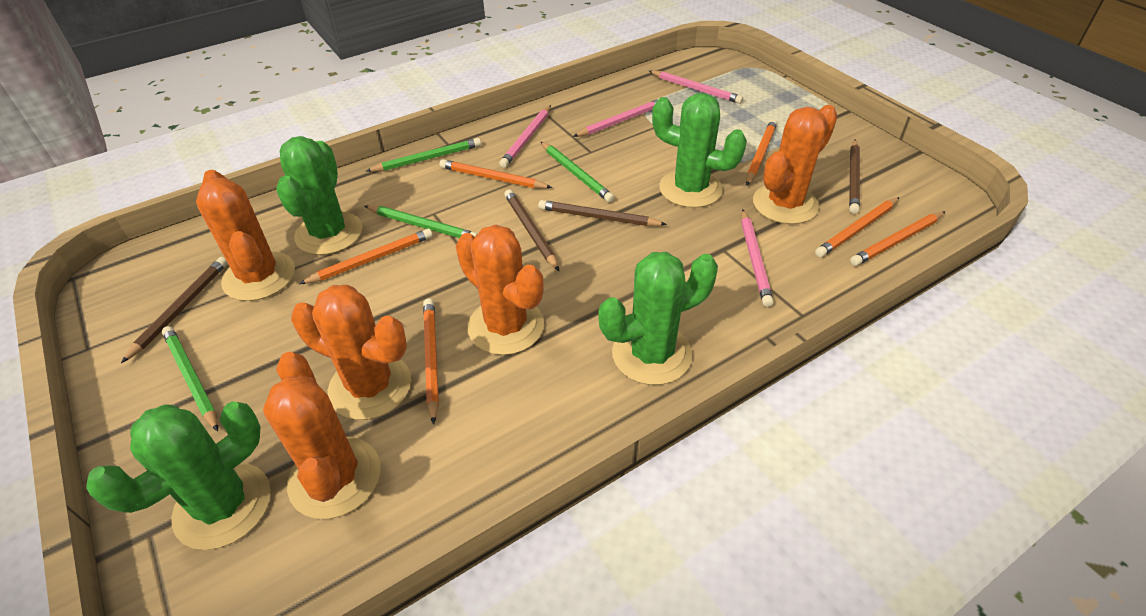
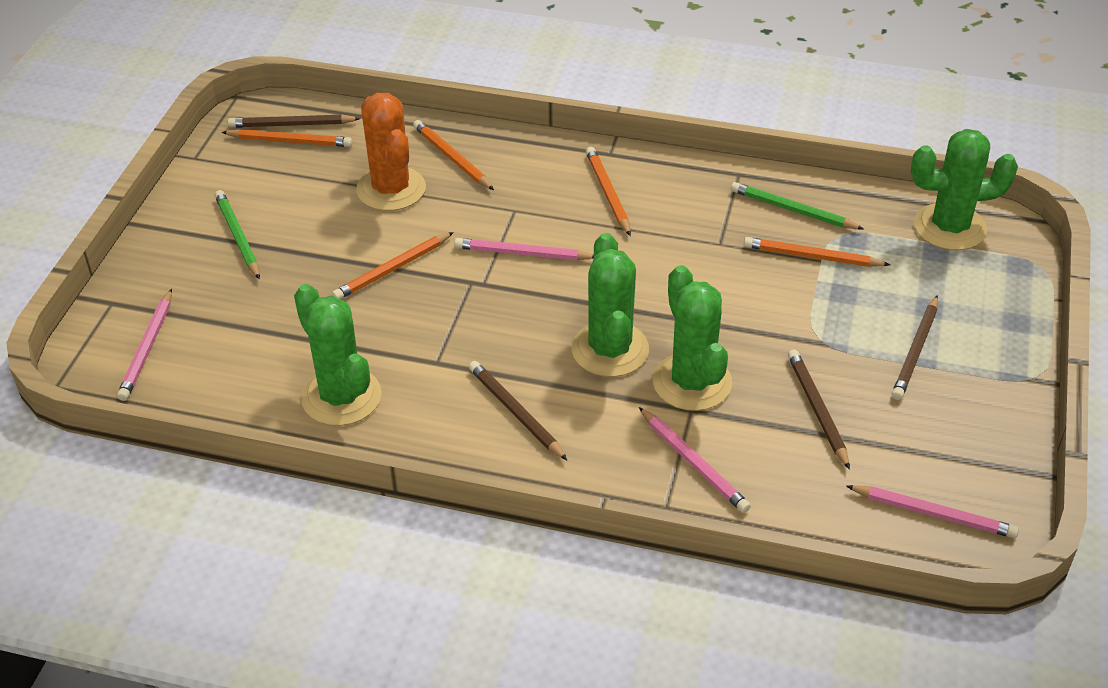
green pencil: [162,326,218,432] [365,205,477,238] [366,138,481,172] [540,141,615,203] = 4 -> [215,190,260,280] [731,182,864,229] = 2
orange cactus: [196,170,295,301] [263,352,381,519] [291,285,411,420] [456,225,544,355] [753,105,838,224] = 5 -> [356,93,426,211] = 1
orange pencil: [299,229,433,284] [423,299,439,425] [440,159,552,188] [746,119,777,186] [815,197,900,257] [850,211,945,266] = 6 -> [221,129,352,147] [332,232,454,299] [413,120,494,190] [586,147,631,236] [744,237,890,267] = 5

